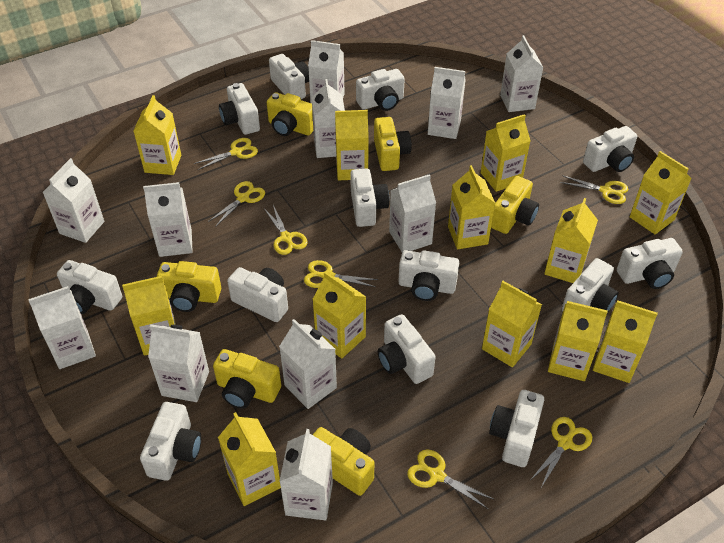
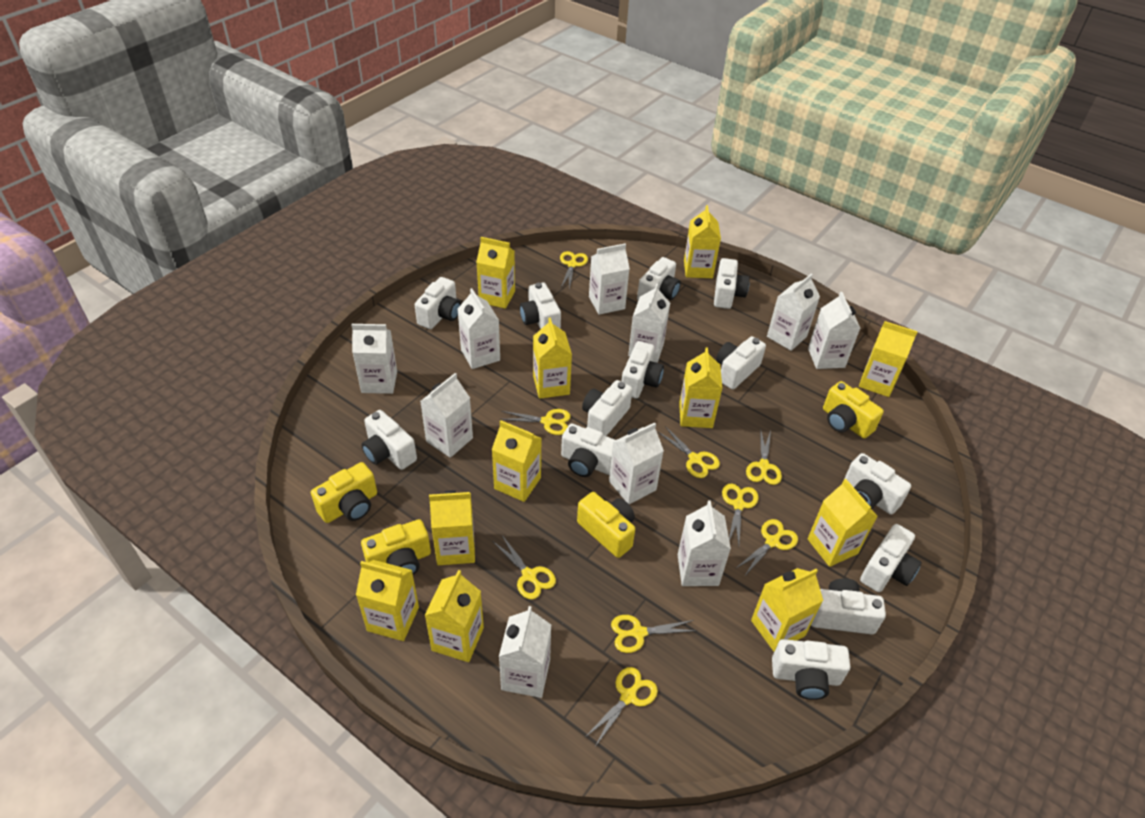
white carton: [28,286,96,369] [42,158,104,243] [143,182,193,257] [148,324,209,402] [279,319,337,409] [280,429,333,520] [308,40,345,103] [312,79,345,158] [389,174,436,252] [428,67,466,139] [500,35,544,112] = 11 -> [351,324,397,394] [420,373,473,458] [457,288,500,369] [499,606,551,698] [589,244,630,315] [609,422,664,504] [628,283,670,363] [677,501,731,586] [767,274,820,351] [808,292,860,369] = 10
yellow camera: [157,261,221,312] [213,349,281,409] [267,92,313,136] [313,427,374,496] [374,117,411,171] [491,176,539,234] = 6 -> [311,462,377,523] [361,519,431,575] [577,492,635,558] [823,381,884,439] = 4
yellow carton: [122,276,176,356] [133,95,181,175] [218,412,281,506] [312,271,366,359] [335,110,369,180] [448,165,495,249] [481,114,531,192] [482,281,542,367] [544,198,598,283] [548,301,608,381] [593,300,658,383] [630,151,692,234] = 12 -> [356,560,419,641] [425,570,484,662] [429,490,475,565] [476,237,515,309] [492,420,542,502] [533,318,572,399] [679,347,722,428] [684,205,721,278] [751,568,823,652] [808,479,878,567] [859,321,918,397] = 11
yellow scissors: [194,138,258,170] [208,181,265,227] [265,205,308,255] [304,260,378,288] [407,449,493,509] [531,417,592,488] [560,175,628,204] = 7 -> [494,534,556,599] [500,409,571,435] [560,251,588,290] [584,667,658,745] [611,615,697,653] [658,426,720,478] [722,484,758,545] [735,519,798,577] [746,428,782,485] = 9

